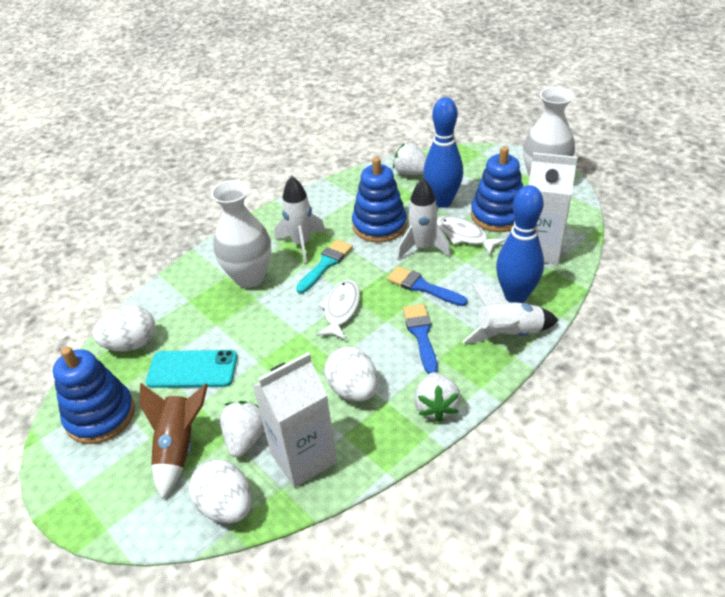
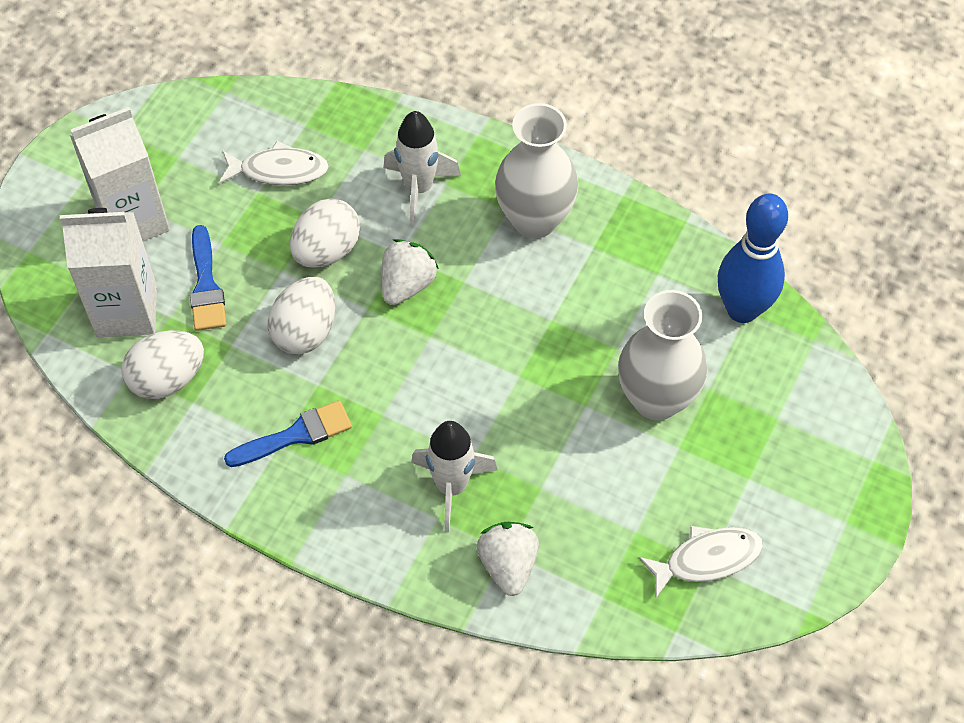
blue bowling pin: [423,97,463,208] [496,185,544,303] = 2 -> [718,194,788,323] = 1
blue stacking toy: [53,347,135,444] [352,157,407,243] [471,146,523,232] = 3 -> none = 0
brown rocket: [139,383,208,499] = 1 -> none = 0
turquoise brush: [296,239,353,293] = 1 -> none = 0
turquoise phone: [146,350,237,388] = 1 -> none = 0
white rocket: [274,176,326,263] [397,179,451,260] [462,283,558,343] = 3 -> [383,111,461,225] [411,421,498,532] = 2
white strawberry: [220,401,265,457] [393,143,426,175] [414,372,461,422] = 3 -> [382,239,439,305] [477,522,539,596] = 2

